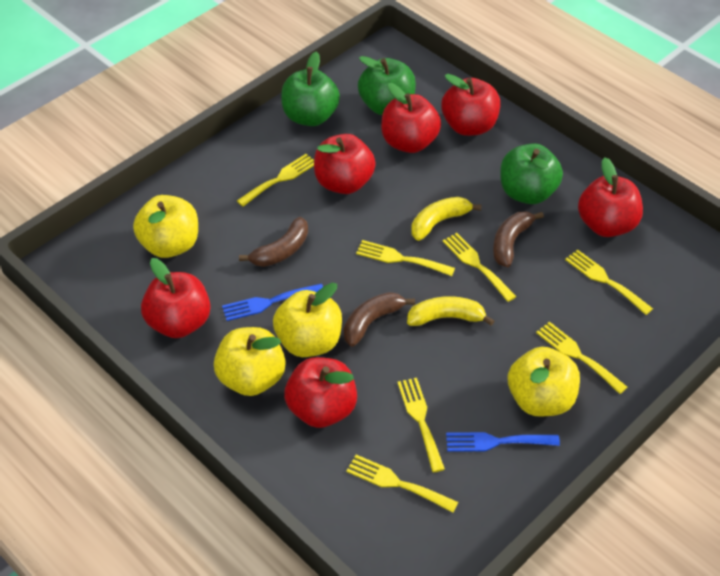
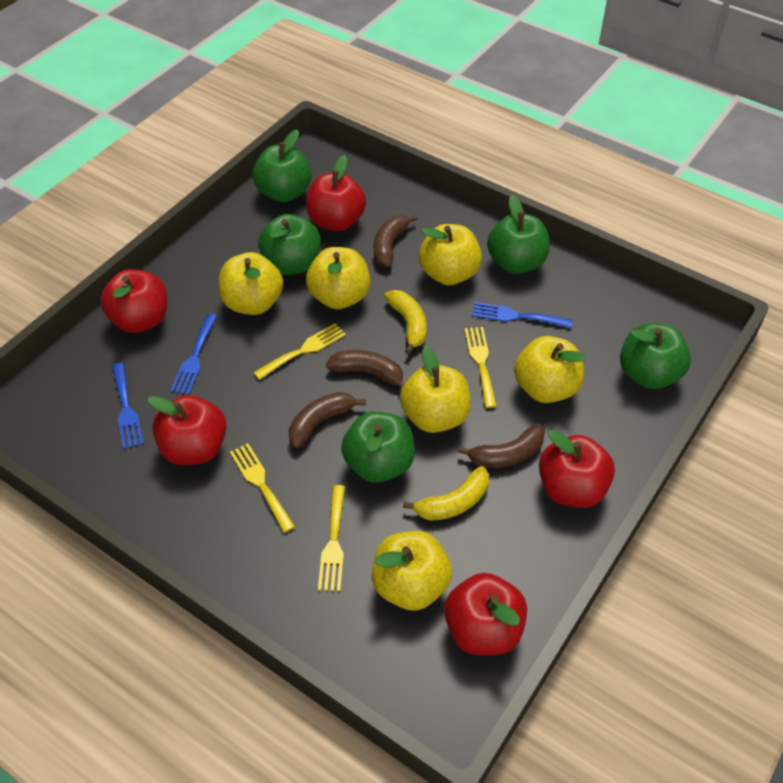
blue fork: [222,284,323,321] [446,432,560,452] = 2 -> [112,363,144,449] [170,314,217,395] [472,302,572,328] = 3
brown banana: [239,217,308,267] [344,292,415,347] [493,211,544,267] = 3 -> [288,392,366,448] [326,350,405,390] [374,214,418,267] [458,424,545,468] = 4
green apple: [281,52,340,126] [358,56,416,115] [500,143,563,204] = 3 -> [253,130,311,202] [258,214,321,275] [341,411,415,483] [487,195,550,274] [620,323,691,389] = 5
red apple: [141,258,211,338] [284,357,357,428] [314,134,376,194] [381,83,441,153] [441,74,500,136] [578,157,643,237] = 6 -> [100,269,167,333] [147,395,227,465] [306,155,366,231] [444,573,527,655] [539,430,615,508] = 5
yellow apple: [133,195,198,258] [214,327,286,396] [273,283,342,357] [508,347,580,417] = 4 -> [219,252,283,315] [306,247,370,309] [372,531,452,611] [400,346,471,433] [419,224,482,285] [514,336,586,403] = 6
yellow fork: [237,154,314,207] [346,455,458,513] [356,240,455,276] [397,378,445,472] [442,233,517,302] [536,322,628,394] [565,250,653,315] = 7 -> [230,443,295,533] [253,323,346,380] [318,485,345,591] [465,327,497,408] = 4

